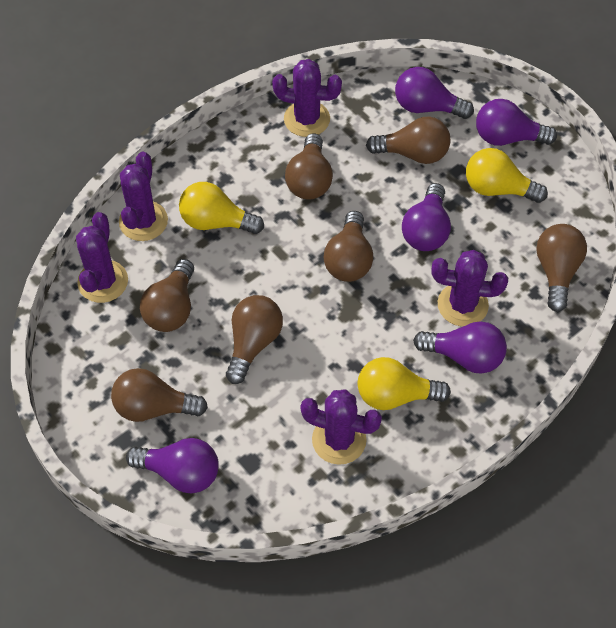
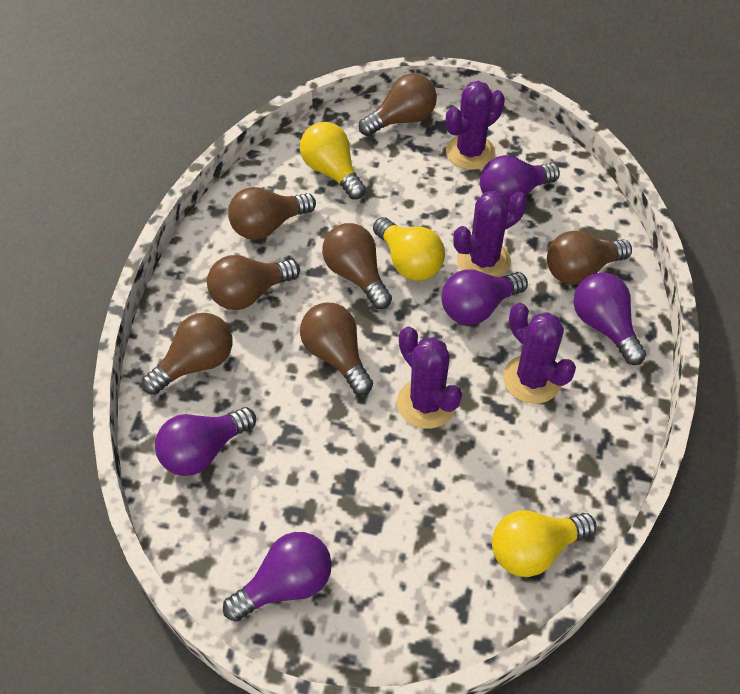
purple cactus: [76,212,128,303] [119,152,168,241] [272,59,342,137] [300,389,382,465] [431,250,508,326] = 5 -> [397,327,462,429] [446,81,505,170] [453,191,527,277] [503,303,576,404] = 4

